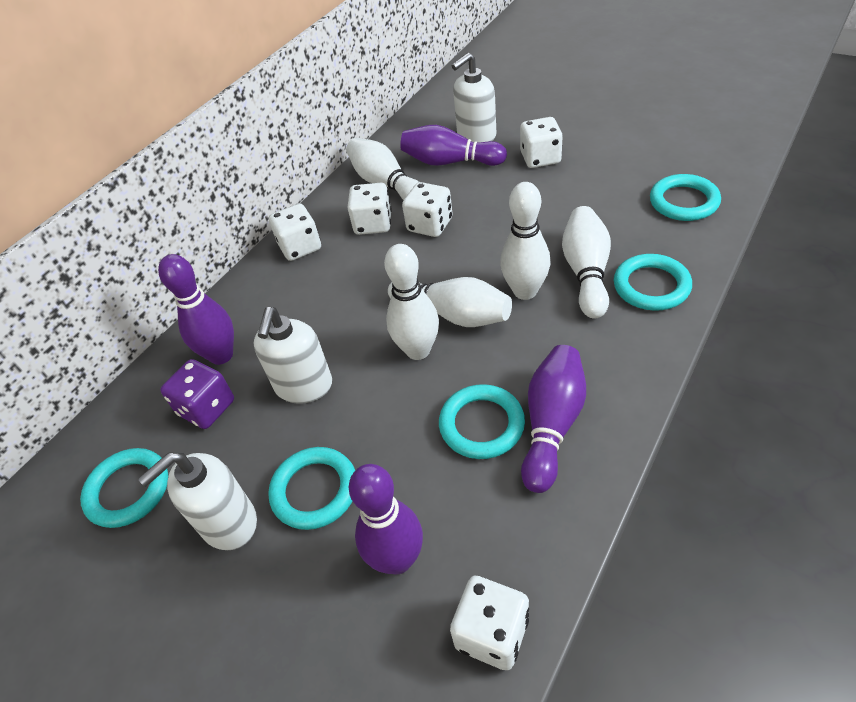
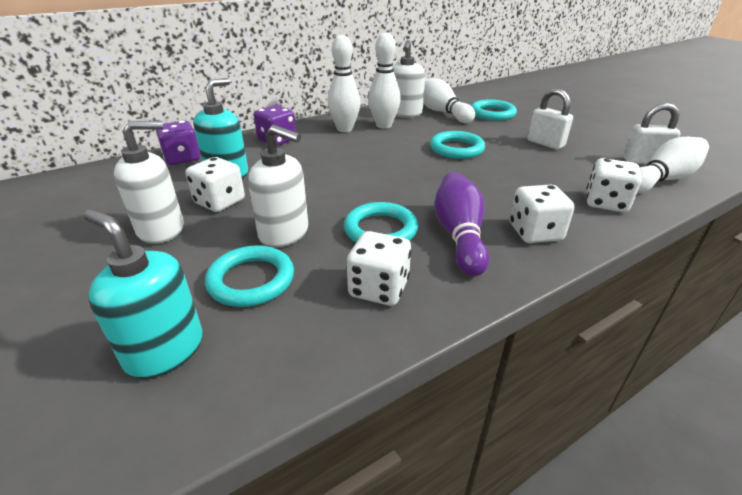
purple bowling pin: [158,254,234,365] [349,464,423,574] [400,125,507,166] [521,345,586,493] = 4 -> [434,172,490,276] = 1
purple dice: [160,359,234,429] = 1 -> [156,120,201,165] [254,105,296,146] = 2
turquoise ring: [80,448,168,528] [268,447,355,530] [439,384,525,459] [614,254,692,311] [650,174,721,221] = 5 -> [205,245,294,307] [344,202,418,242] [430,131,485,159] [471,99,517,121] = 4
turquoise soap dispenser: none = 0 -> [84,209,203,379] [193,78,248,178] = 2
white bowling pin: [346,138,419,200] [384,244,439,360] [388,277,512,327] [500,182,551,300] [562,206,611,319] = 5 -> [327,35,361,132] [368,33,401,129] [423,78,475,123] [637,137,709,193] = 4
white dice: [269,204,321,261] [348,183,392,235] [402,182,453,237] [450,575,529,670] [520,117,563,168] = 5 -> [185,157,245,212] [347,231,411,306] [510,184,575,243] [587,158,642,212] = 4
white padlock: none = 0 -> [528,89,573,150] [623,103,680,164] = 2

